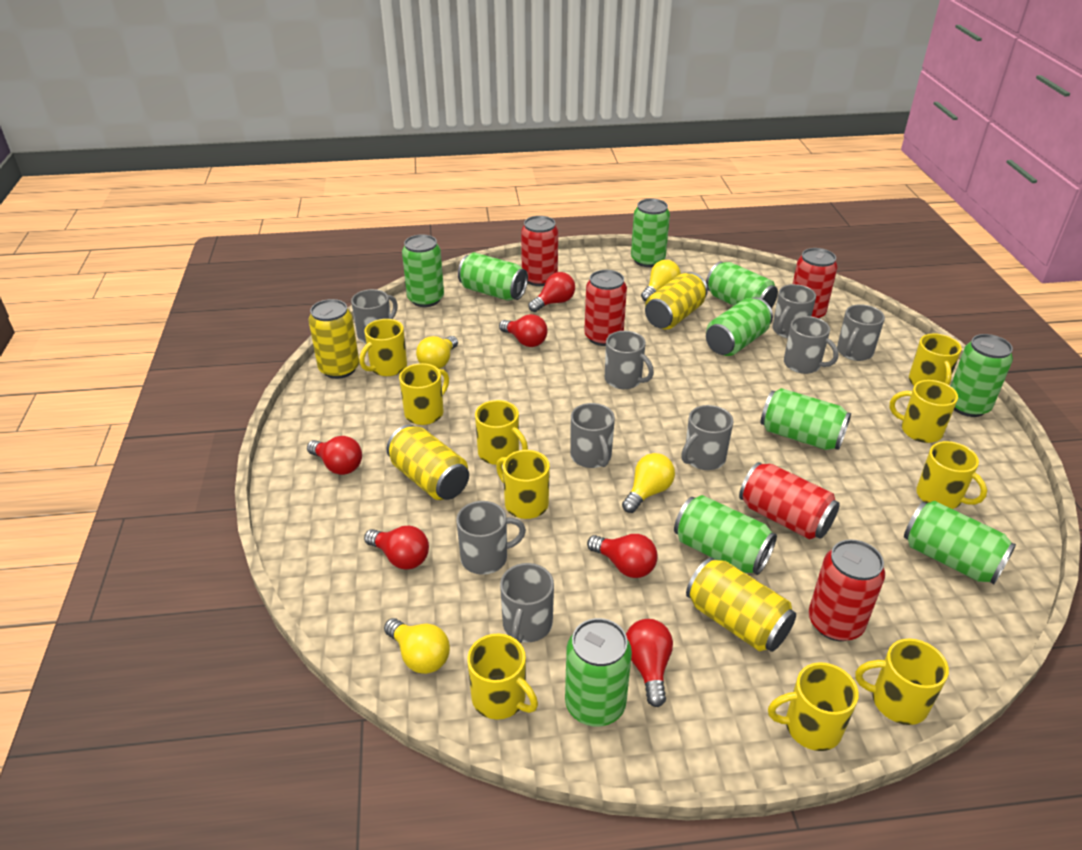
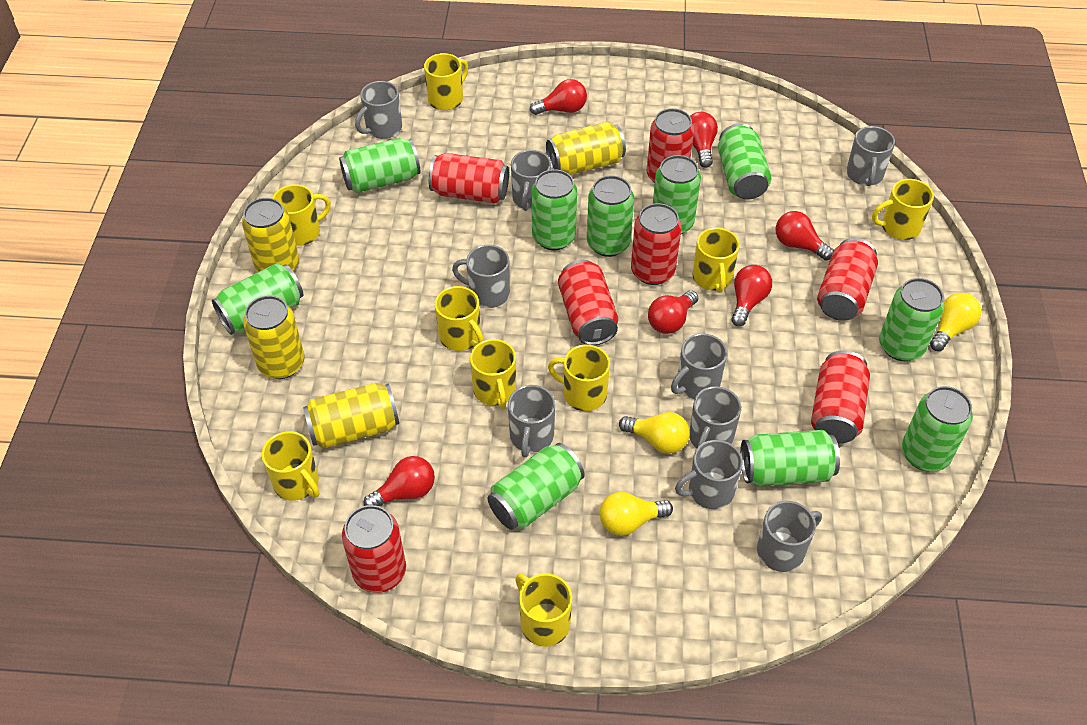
red can: [521,216,558,286] [584,270,627,346] [739,462,840,539] [793,248,837,319] [808,539,885,641] = 5 -> [342,505,406,593] [429,153,509,204] [558,260,618,345] [631,203,682,285] [646,108,694,183] [811,351,870,443] [817,238,878,321] = 7
yellow light bulb: [384,618,450,674] [416,336,458,369] [622,453,675,513] [641,260,681,301] = 4 -> [600,492,673,536] [619,412,690,454] [930,293,981,351] = 3
yellow mug: [360,319,407,376] [399,363,449,425] [467,634,538,720] [475,400,528,465] [496,450,550,519] [768,662,859,751] [855,639,949,725] [890,380,958,443] [909,333,962,385] [916,441,987,509] = 10 -> [262,431,319,501] [272,184,331,246] [424,53,468,110] [435,286,484,351] [470,339,516,409] [515,573,572,647] [548,345,610,411] [692,228,740,293] [872,179,934,240] = 9

